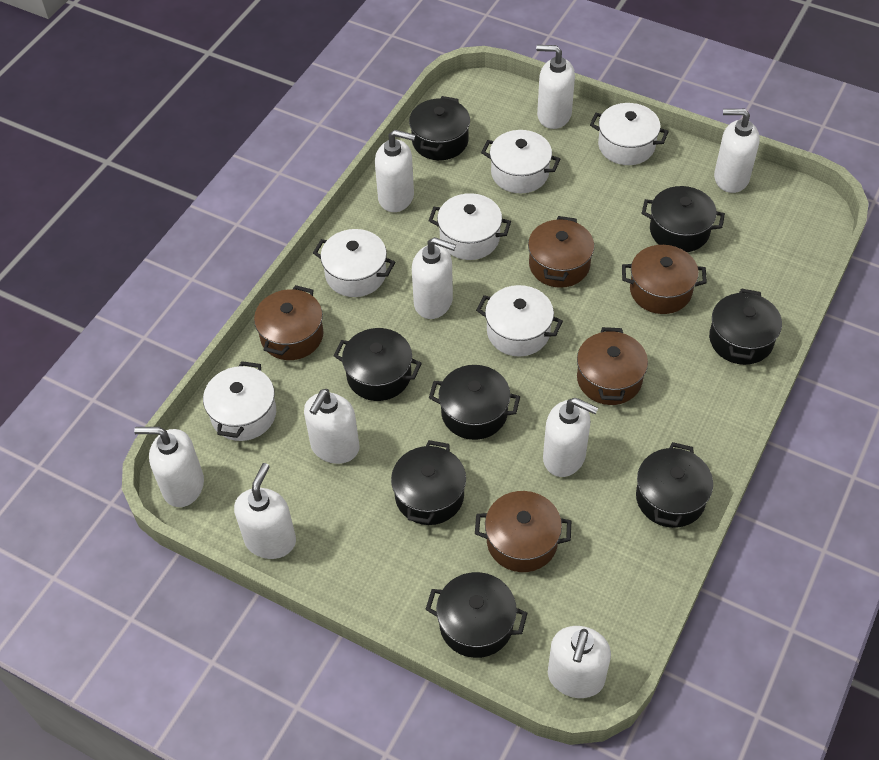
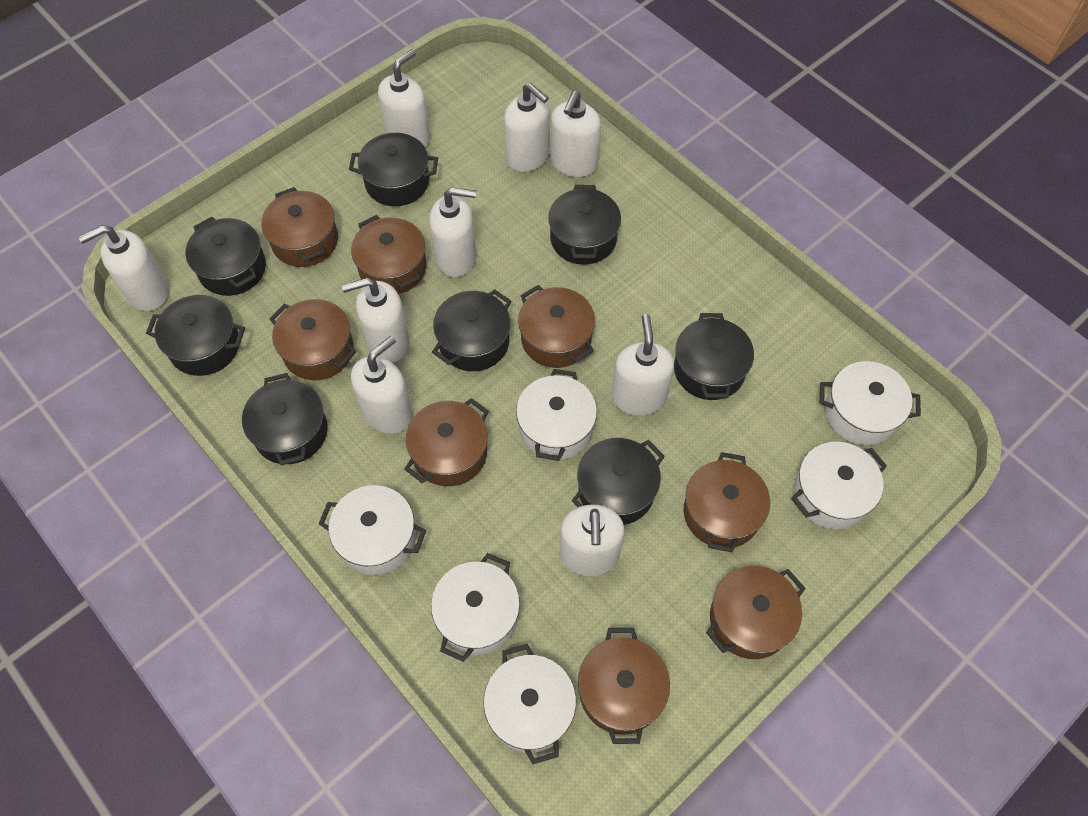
brown pot: [254,285,324,360] [475,491,571,572] [528,216,594,288] [577,327,648,405] [622,245,707,314] = 5 -> [261,187,338,267] [269,299,356,380] [351,215,426,294] [404,398,489,486] [518,285,595,368] [578,628,670,744] [684,452,770,552] [706,566,806,659] = 8

